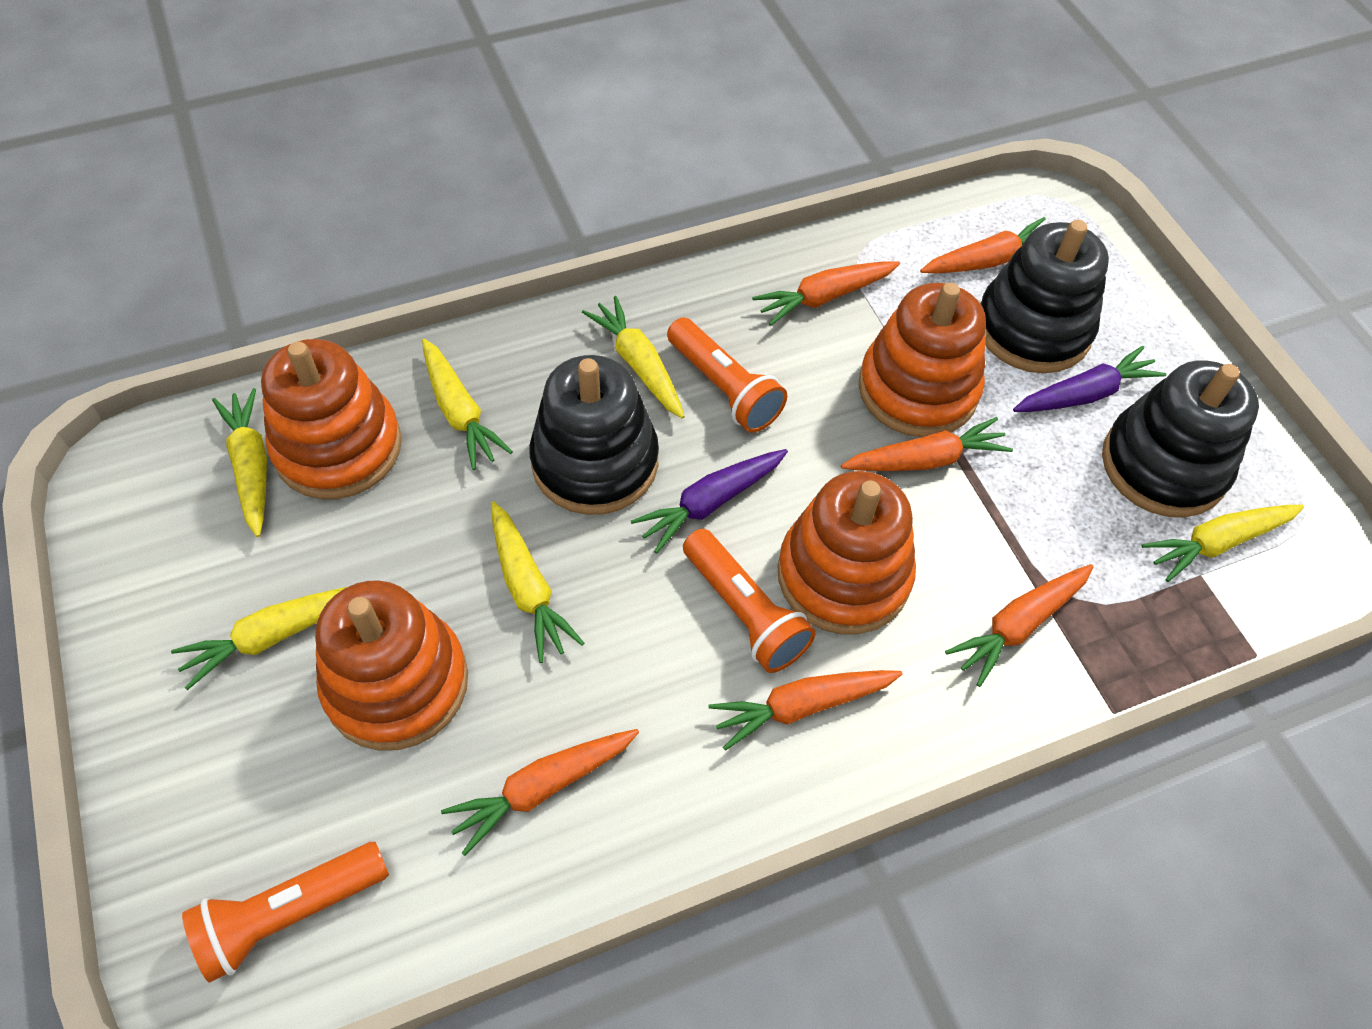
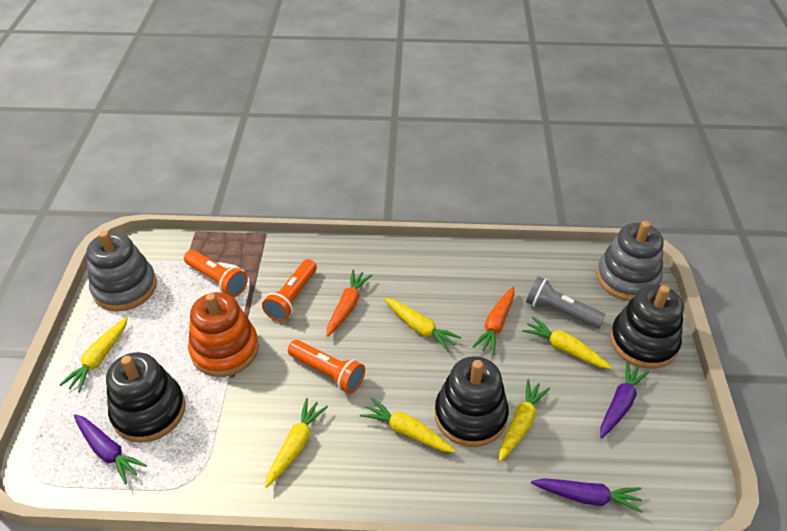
grey flashlight: none = 0 -> [526,276,605,328] = 1
grey stacking toy: none = 0 -> [87,231,157,311] [596,221,664,301] = 2
orange carrot: [441,729,639,856] [709,670,903,751] [752,261,900,326] [841,417,1013,471] [920,217,1046,273] [945,564,1094,687] = 6 -> [326,269,372,337] [472,286,515,355] = 2
orange stacking toy: [261,339,402,499] [315,580,468,751] [777,471,916,634] [858,283,986,437] = 4 -> [188,292,259,377] = 1
purple carrot: [631,449,788,553] [1013,346,1167,412] = 2 -> [74,414,147,484] [531,478,643,513] [600,361,650,439] = 3

